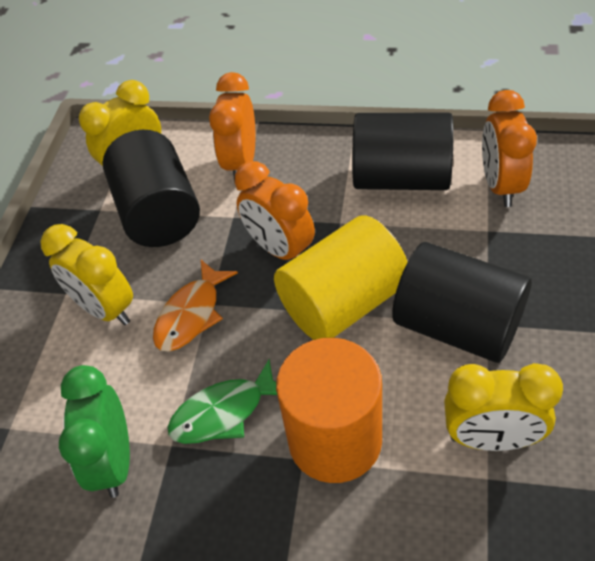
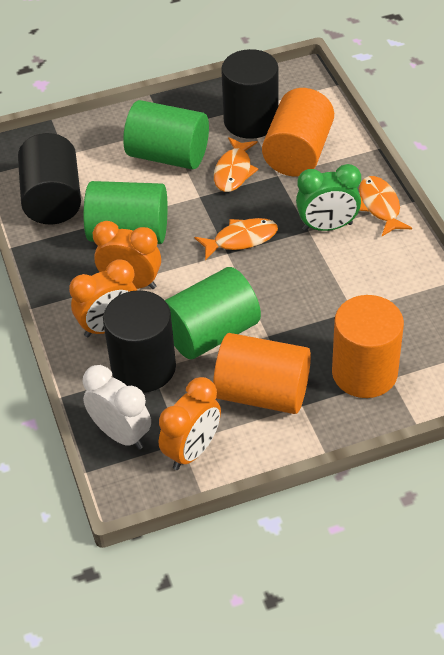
green cylinder: none = 0 -> [83,181,168,244] [123,100,209,169] [165,267,261,359] = 3
green fish: [167,360,277,444] = 1 -> none = 0
orange cylinder: [276,338,382,483] = 1 -> [213,333,311,414] [262,88,334,176] [332,295,404,398] = 3
orange fish: [153,260,238,352] = 1 -> [194,218,278,260] [214,137,258,192] [359,176,412,236] = 3
white clock: none = 0 -> [83,365,151,449] = 1
yellow clock: [41,224,133,325] [79,80,161,166] [444,363,563,451] = 3 -> none = 0
yellow cylinder: [274,216,407,340] = 1 -> none = 0

